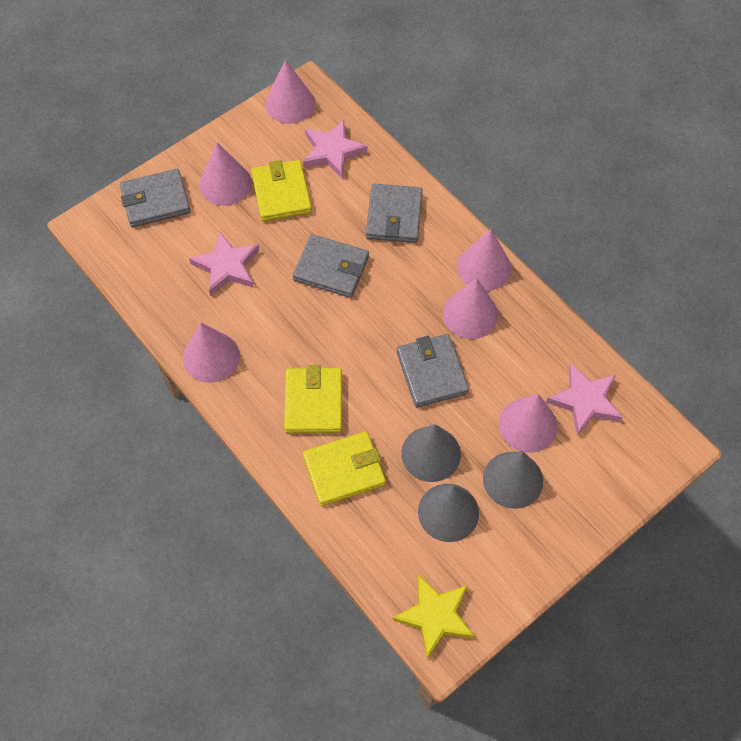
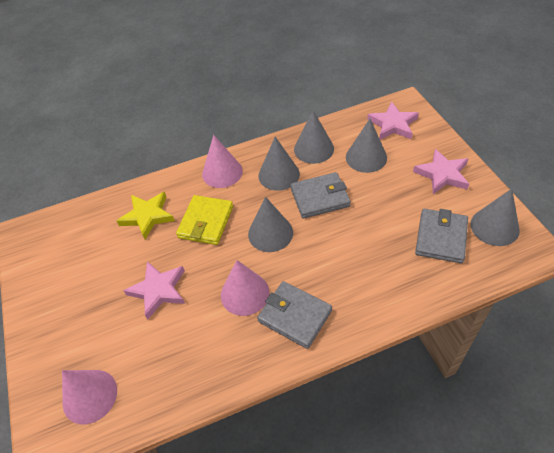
grey cone: [401,424,461,482] [418,484,479,542] [483,452,543,509] = 3 -> [248,197,293,252] [259,137,300,191] [294,110,334,164] [346,119,387,173] [470,189,520,246] = 5
grey wallet: [120,169,191,228] [293,234,369,298] [366,184,423,243] [397,334,469,407] = 4 -> [257,281,332,349] [290,172,351,219] [415,209,468,263] = 3
pink cone: [183,323,240,383] [199,142,252,206] [265,59,315,124] [443,278,499,339] [457,229,511,291] [499,394,557,453] = 6 -> [62,370,117,424] [202,135,243,188] [221,260,270,316] = 3
yellow wallet: [251,160,312,222] [284,365,342,433] [303,431,386,506] = 3 -> [176,195,233,245] = 1

